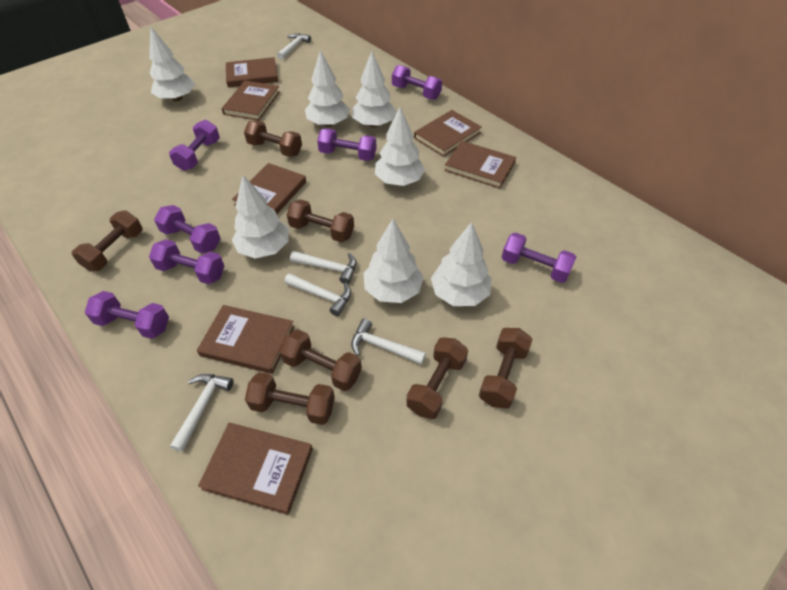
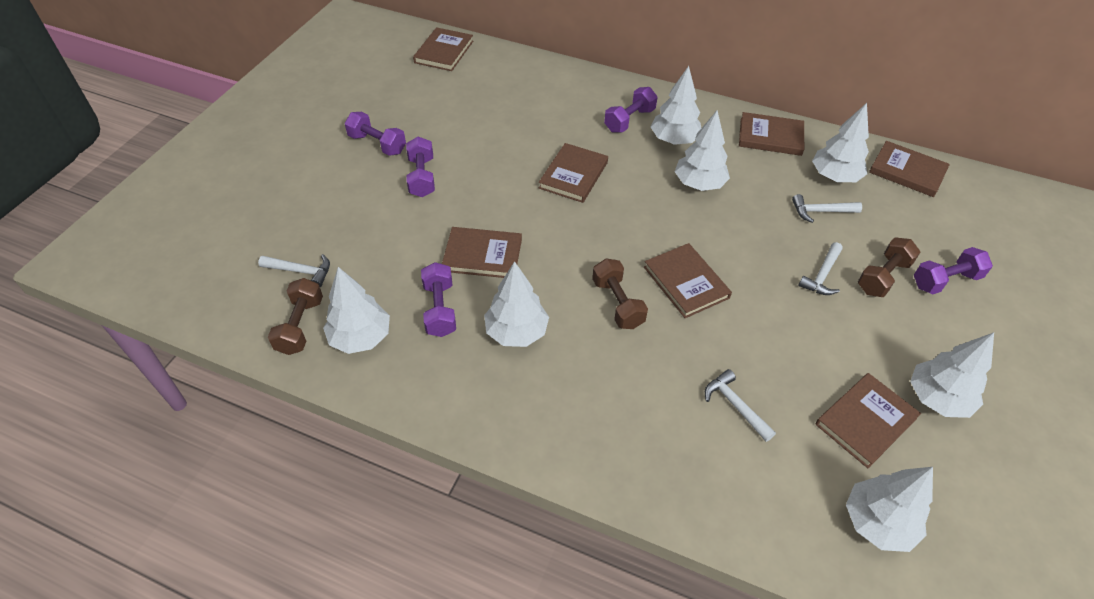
brown dumbbell: [72,210,143,272] [244,121,302,157] [245,372,335,425] [280,329,362,391] [287,199,354,243] [406,337,468,419] [479,328,533,409] = 7 -> [268,278,323,355] [592,259,648,329] [858,237,920,297] = 3
purple dumbbell: [85,291,169,339] [149,239,224,284] [154,205,221,254] [169,120,220,171] [317,128,377,161] [392,65,442,100] [502,233,576,283] = 7 -> [344,112,406,156] [406,137,435,197] [421,262,456,337] [604,87,658,133] [914,247,993,294] = 5
white hammer: [170,374,233,452] [277,33,311,60] [284,273,351,316] [290,251,356,284] [351,318,426,365] = 5 -> [258,254,330,287] [705,369,776,442] [792,194,862,223] [798,242,843,295] = 4

